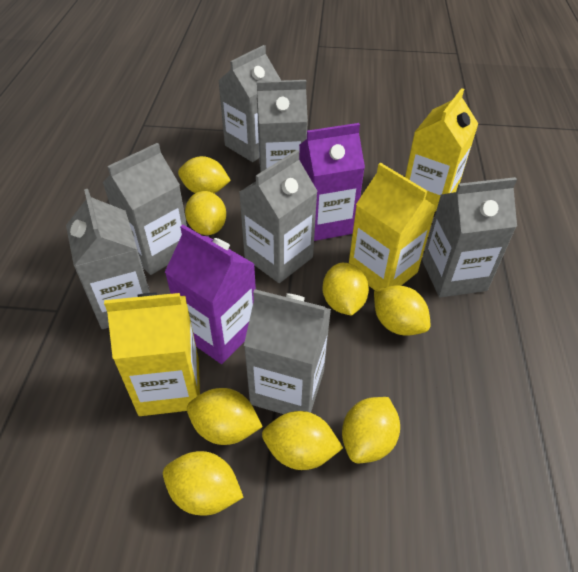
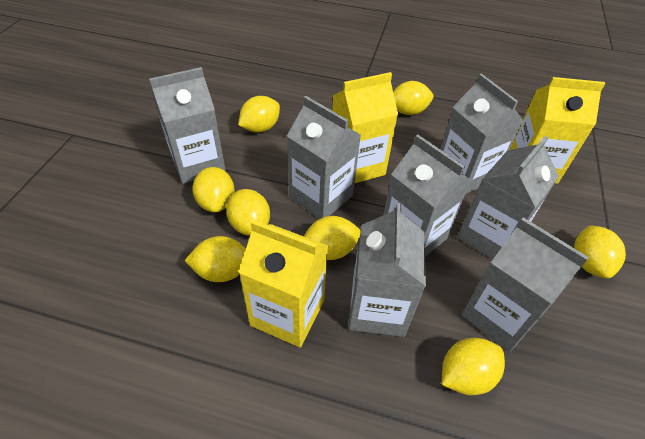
purple carton: [165,225,256,364] [299,123,365,241] = 2 -> none = 0

